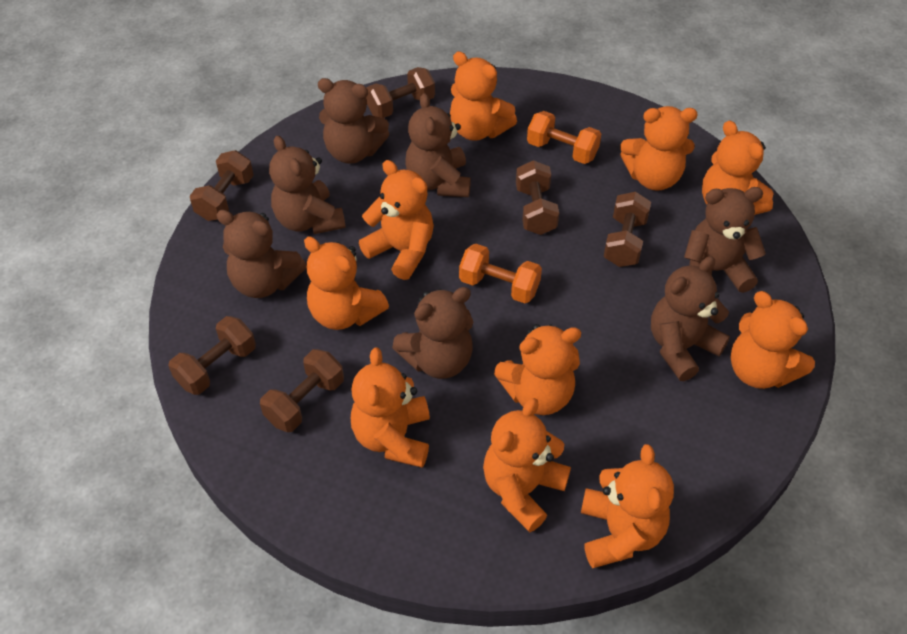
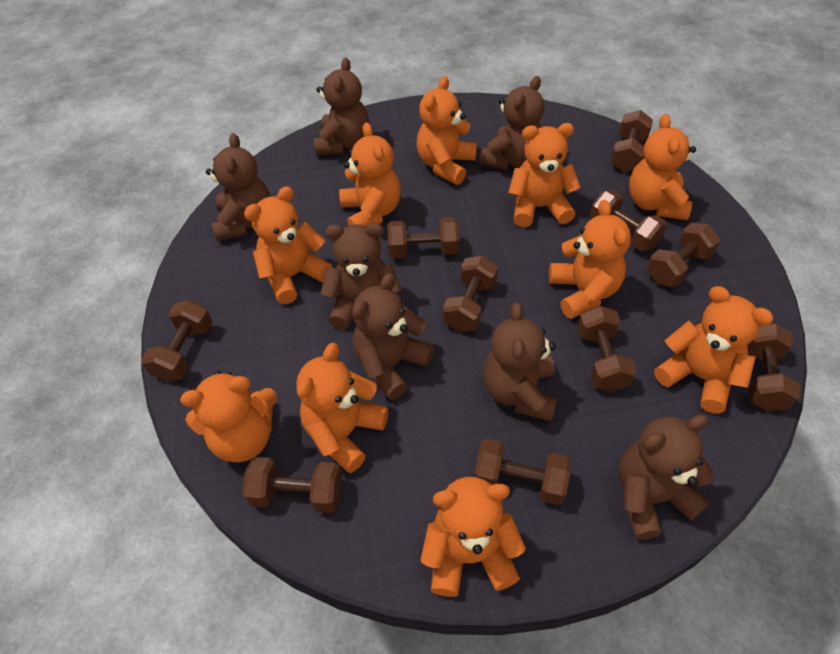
brown dumbbell: [168,316,256,395] [190,150,254,221] [260,349,344,432] [366,67,435,118] [516,160,559,235] [604,192,651,267] = 6 -> [141,300,213,382] [242,457,342,513] [387,217,460,258] [443,255,498,332] [474,438,571,505] [577,306,637,392] [590,190,667,251] [611,110,653,172] [647,223,721,287] [747,323,801,411] = 10
orange dumbbell: [459,244,542,303] [527,111,601,164] = 2 -> none = 0

